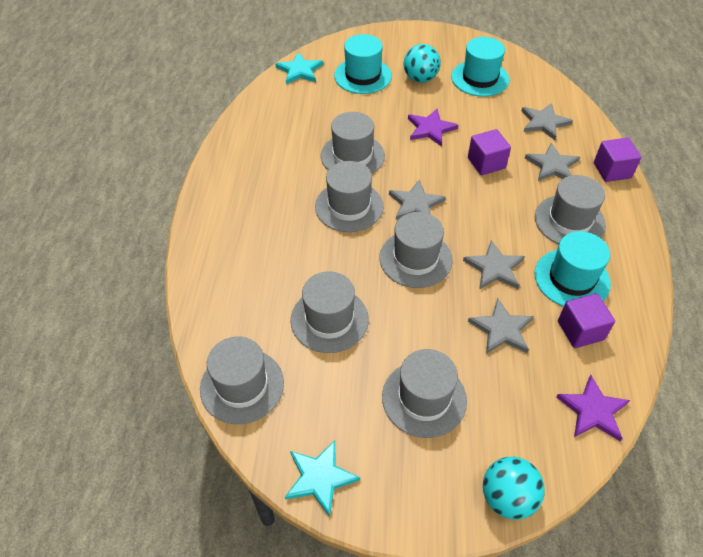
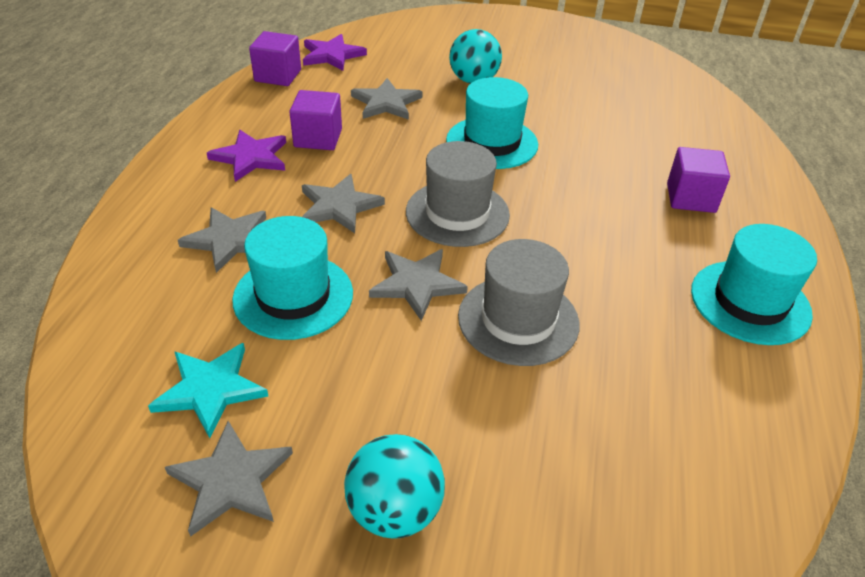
grey hat: [200,337,284,424] [291,271,369,353] [315,161,384,232] [321,112,385,174] [379,212,452,288] [382,349,467,438] [535,175,606,244] = 7 -> [406,141,510,247] [458,239,580,366] = 2
turquoise star: [276,52,323,84] [285,440,360,517] = 2 -> [148,343,268,438] = 1

